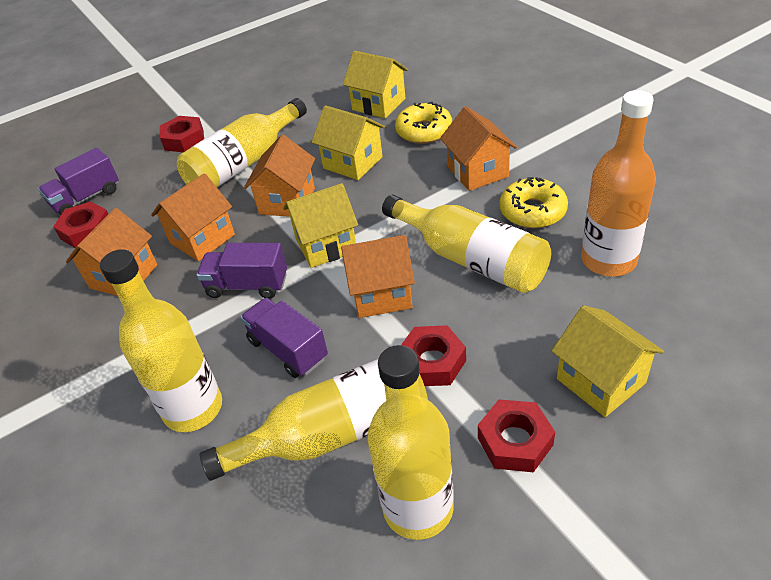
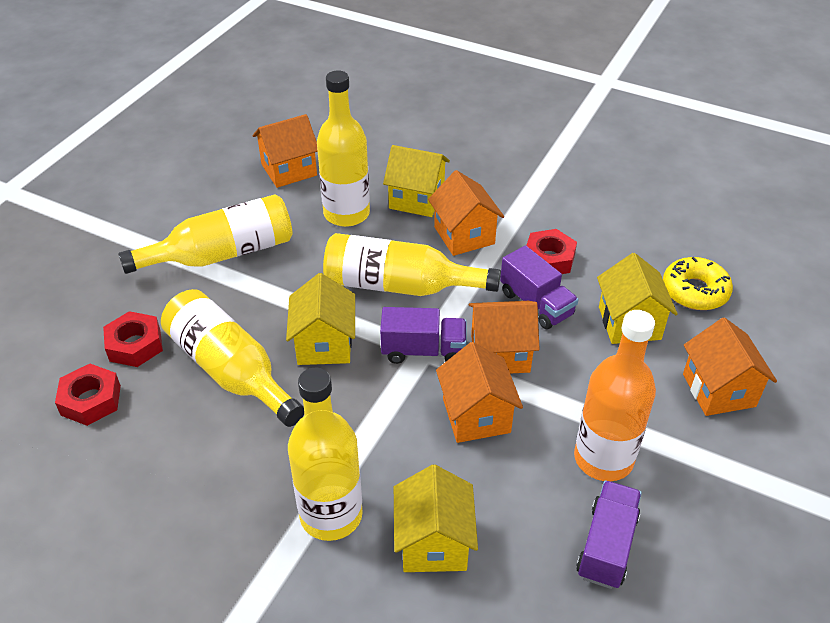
red nut: [53,201,108,248] [160,116,204,152] [401,325,466,386] [478,399,555,472] = 4 -> [55,364,121,426] [103,311,163,367] [526,229,577,274] = 3
yellow donut: [395,102,452,144] [500,177,568,228] = 2 -> [663,257,733,310] = 1

